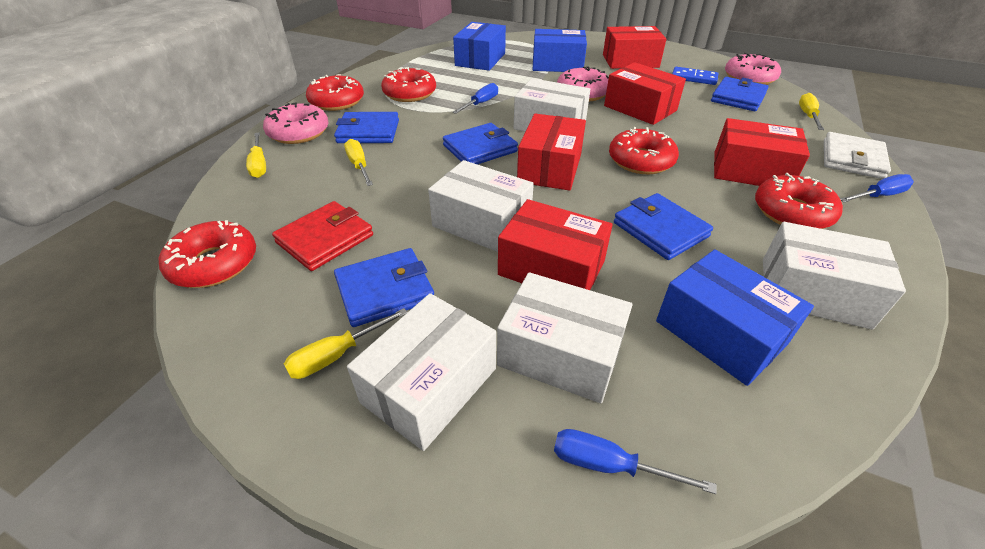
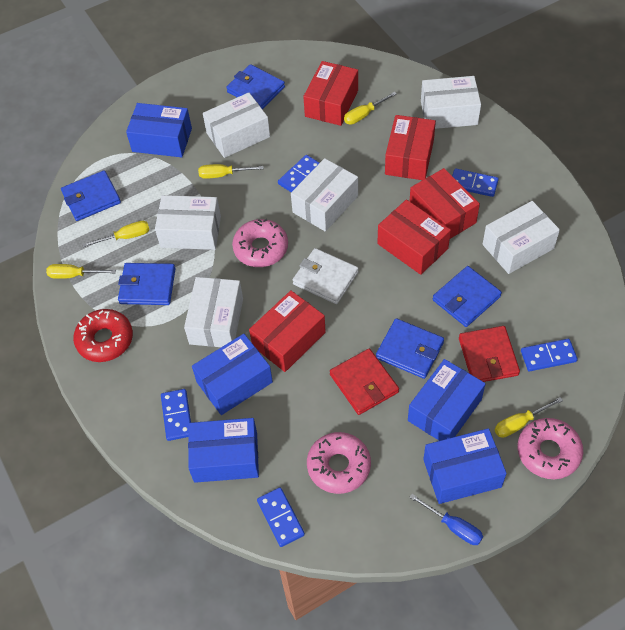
blue box: [453,22,506,71] [533,29,587,72] [656,249,814,386] = 3 -> [126,103,192,157] [188,418,259,483] [192,334,273,415] [408,359,486,441] [423,428,507,504] = 5
blue domino: [672,67,718,85] = 1 -> [161,389,191,441] [257,487,305,547] [278,155,319,192] [452,169,499,197] [521,339,578,371] = 5
blue screwdriver: [452,83,498,114] [554,429,717,494] [840,174,914,202] = 3 -> [409,494,483,545] = 1
red donut: [159,220,256,288] [306,74,364,111] [381,67,436,102] [609,127,679,174] [755,173,843,229] = 5 -> [73,309,133,362] = 1
red wallet: [272,201,373,271] = 1 -> [330,349,399,415] [459,326,520,382] = 2
white box: [347,293,496,451] [428,160,534,252] [497,272,632,403] [514,78,590,132] [763,222,906,330] = 5 -> [155,195,221,250] [184,277,243,347] [203,92,270,158] [291,158,358,232] [421,76,481,129] [482,201,560,274] = 6
yellow screwdriver: [246,132,266,178] [284,308,407,379] [344,139,373,186] [799,93,824,130] = 4 -> [46,264,116,279] [83,221,150,247] [198,164,264,179] [344,92,397,125] [494,397,563,438] = 5

